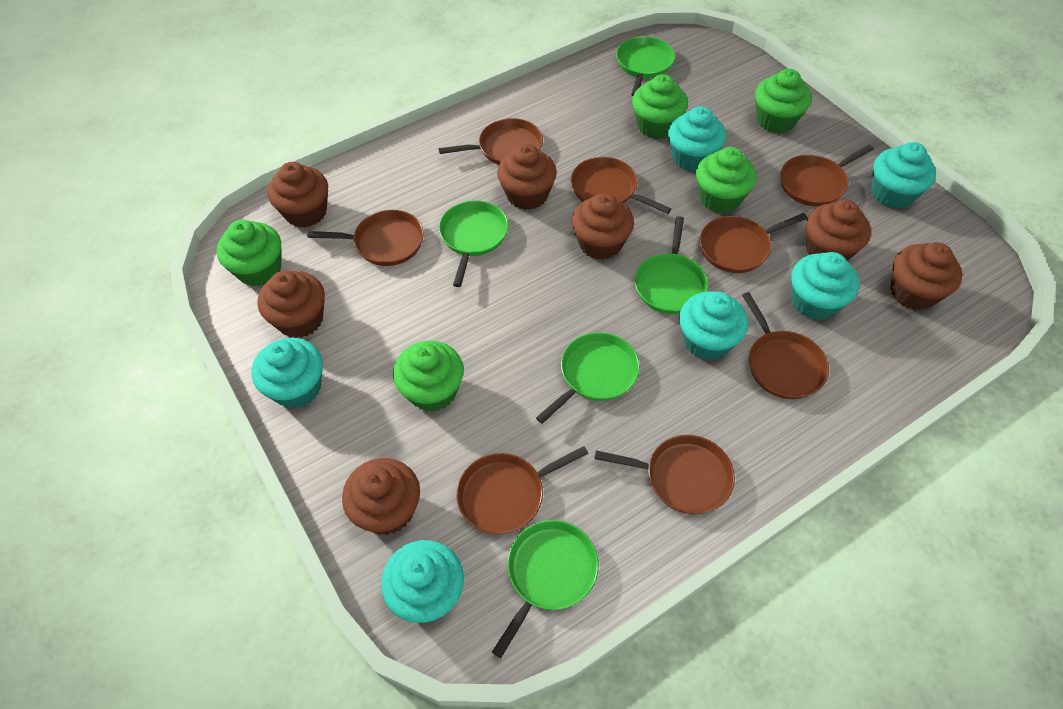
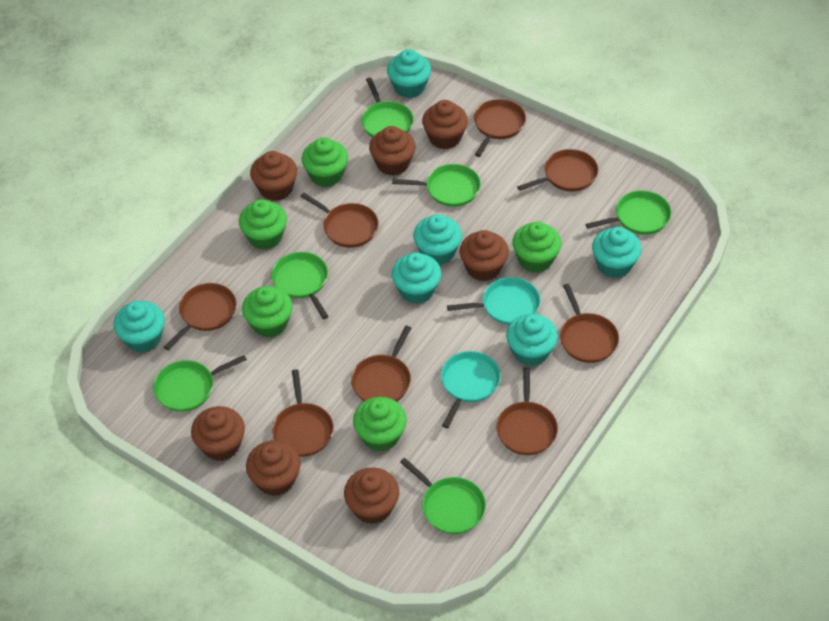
green pan: [439,200,508,287] [492,520,599,658] [536,332,640,424] [616,36,675,96] [635,216,708,314] = 5 -> [153,355,247,412] [271,252,329,319] [361,77,414,137] [392,164,481,207] [400,458,486,534] [586,190,671,235] = 6
turquoise pan: none = 0 -> [441,351,501,428] [447,277,540,325] = 2

